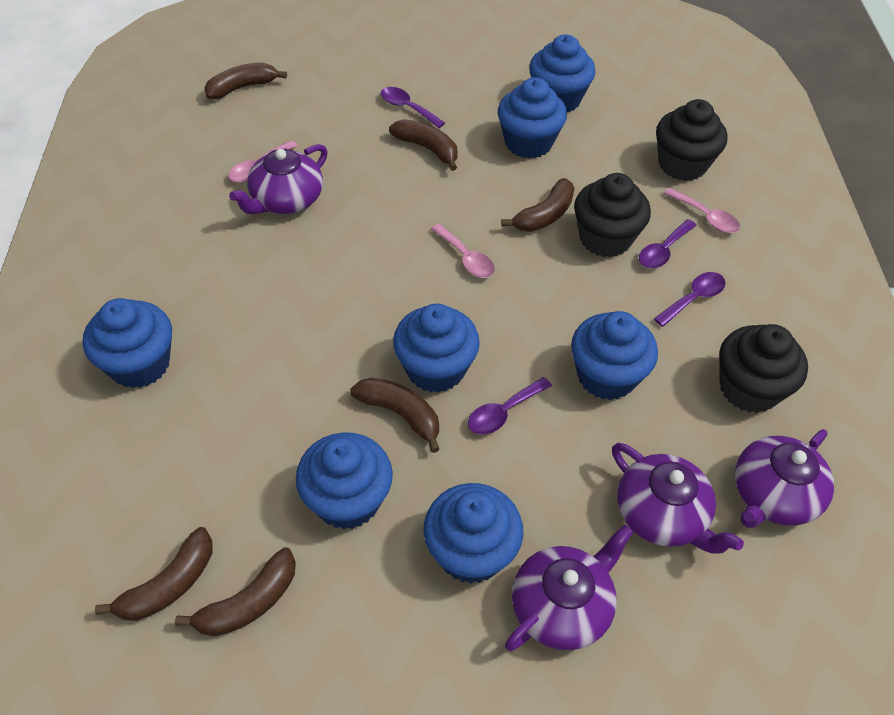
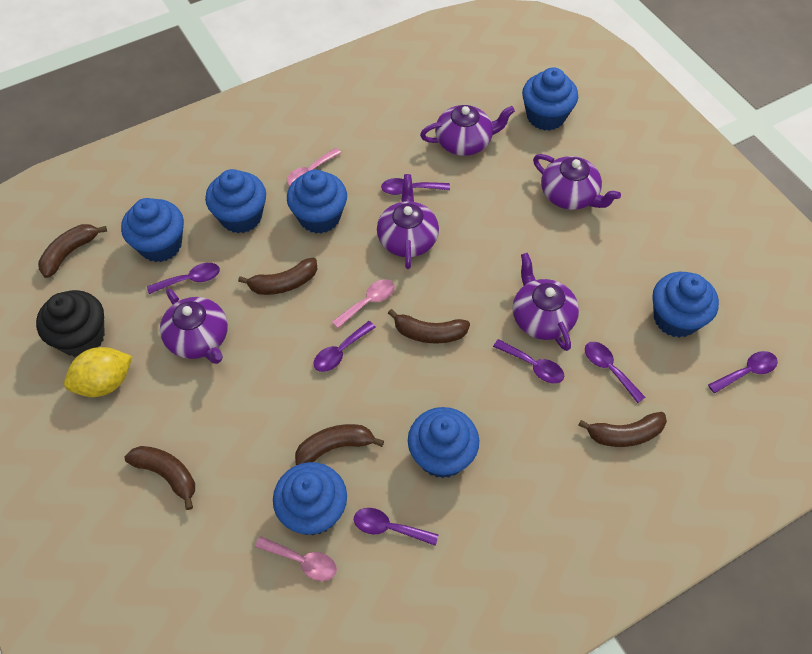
black cupcake: [574,173,651,258] [656,99,728,181] [719,324,808,413] = 3 -> [36,290,105,357] = 1
purple spoon: [381,87,445,128] [468,377,552,435] [639,219,697,268] [654,272,726,327] = 4 -> [147,263,220,294] [314,321,376,372] [354,508,439,546] [381,178,450,195] [493,339,564,383] [585,342,645,403] [708,351,778,394] = 7
purple teapot: [229,144,328,214] [505,524,634,651] [612,443,744,554] [735,429,834,528] = 4 -> [160,289,228,364] [377,174,439,269] [420,105,515,156] [513,253,579,351] [533,154,621,210] = 5
yellow lemon: none = 0 -> [64,347,133,397] = 1

